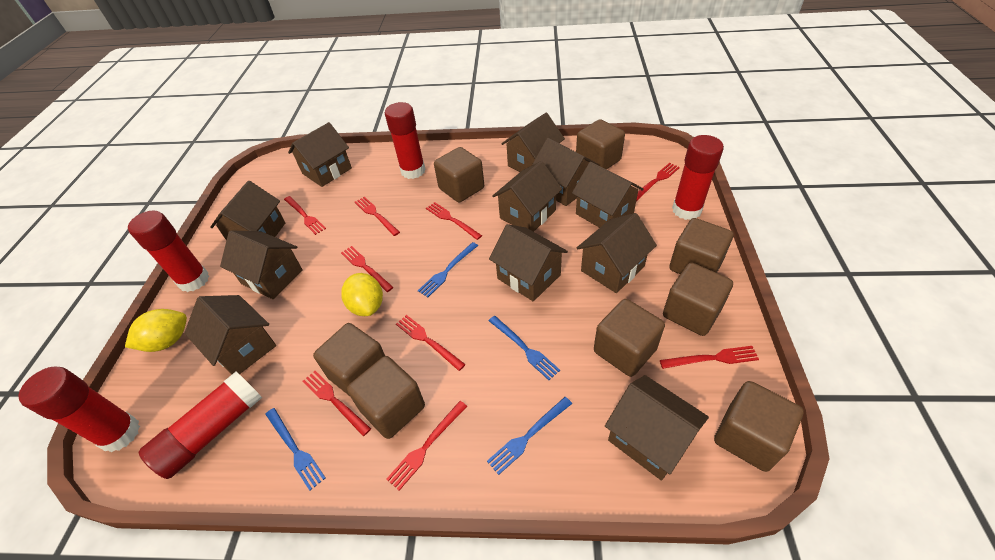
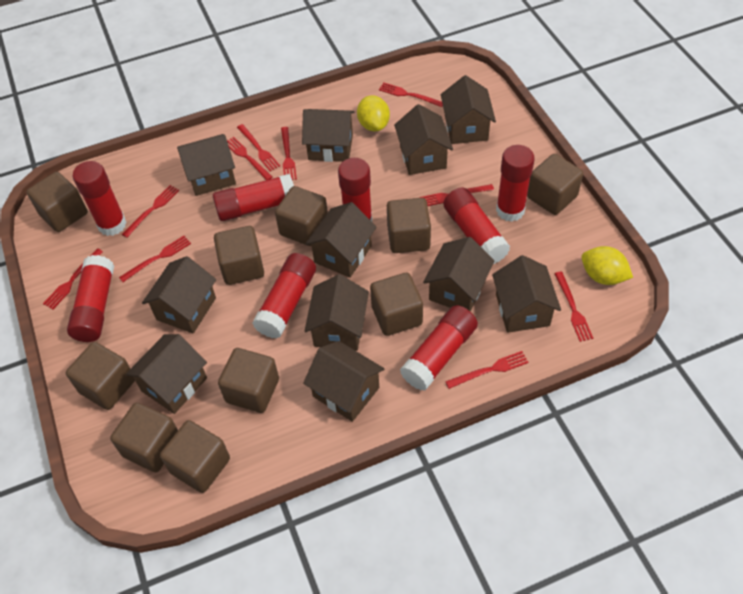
blue fork: [265,408,325,491] [418,242,478,297] [487,397,572,475] [489,316,560,380] = 4 -> none = 0
brown cube: [313,323,385,396] [347,356,425,439] [434,147,484,203] [576,119,625,169] [594,299,665,377] [663,263,733,336] [669,218,734,274] [714,381,804,472] = 8 -> [27,172,88,232] [66,342,135,410] [110,402,178,472] [160,420,230,493] [214,226,264,285] [218,348,279,413] [275,186,328,246] [370,273,423,336] [387,198,431,253] [527,154,583,215] = 10
red fork: [284,196,326,235] [302,371,371,436] [341,246,393,292] [355,197,400,236] [386,401,467,491] [396,315,466,371] [426,202,482,240] [636,163,680,201] [660,346,759,369] = 9 -> [43,248,103,309] [119,236,191,282] [122,185,179,238] [227,137,273,180] [237,124,280,171] [281,127,297,180] [379,83,443,107] [419,184,494,206] [445,351,529,389] [554,271,593,342] = 10
red glue stick: [18,366,140,452] [128,211,209,292] [138,372,262,479] [385,102,426,179] [672,135,724,220] = 5 -> [67,255,114,342] [72,161,127,236] [213,174,294,221] [252,253,316,339] [338,158,372,222] [400,305,478,391] [443,188,510,264] [496,145,535,222] = 8

